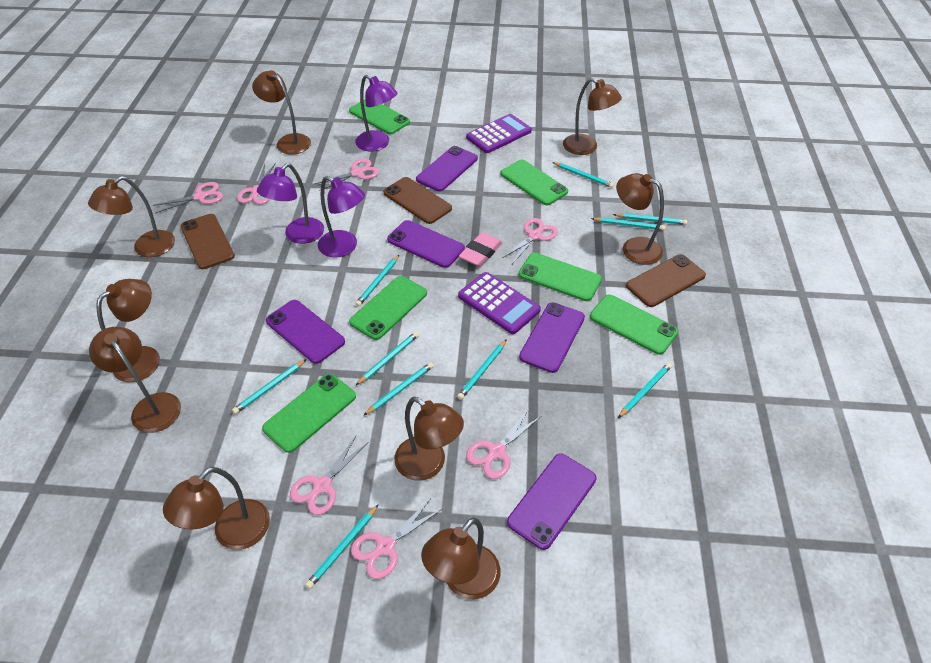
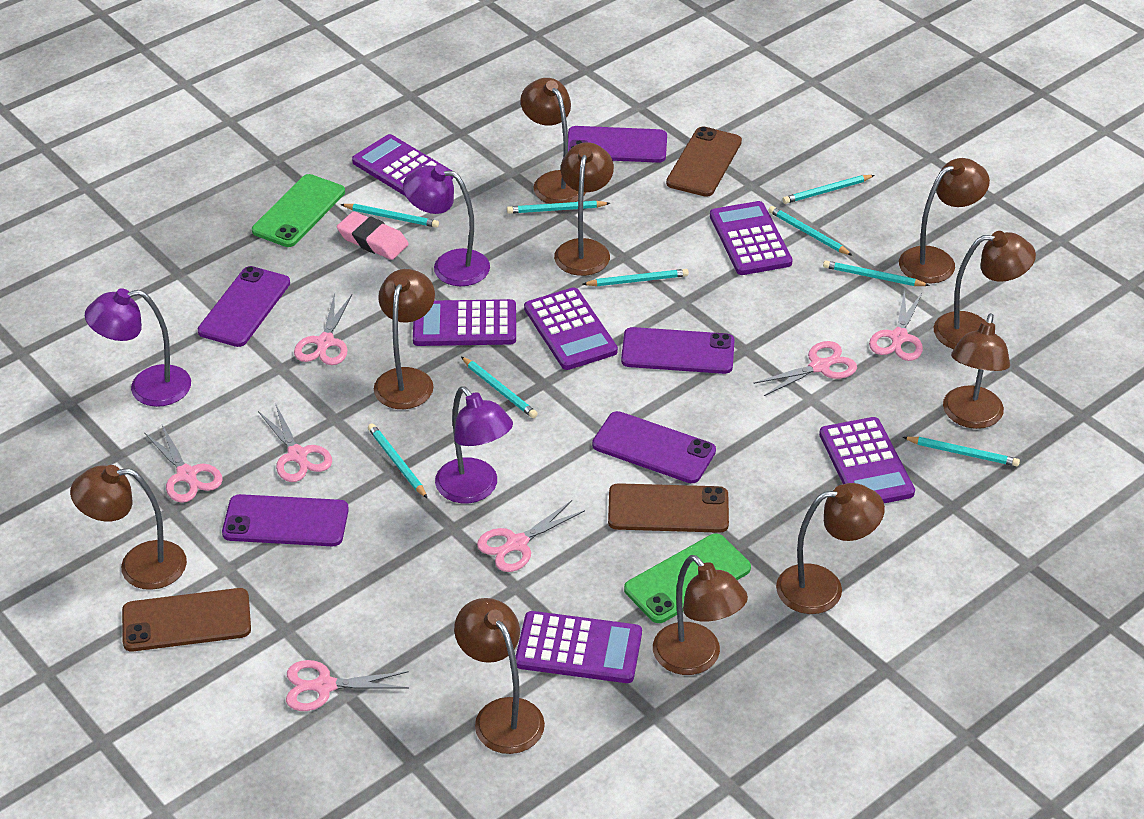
brown lamp: [88,176,175,257] [89,327,181,433] [96,279,160,382] [163,467,270,550] [252,70,311,154] [394,397,464,481] [421,518,500,599] [563,78,622,155] [616,173,664,265] = 9 -> [70,465,187,590] [374,269,435,409] [454,598,545,754] [520,78,586,204] [554,142,614,276] [653,555,748,675] [776,483,885,614] [899,158,990,283] [934,231,1036,349] [943,313,1010,429] = 10
green phone: [262,374,356,453] [349,100,410,134] [349,276,427,340] [500,160,568,205] [519,253,602,301] [590,294,678,355] = 6 -> [252,174,345,247] [624,534,751,623] = 2
purple calculator: [458,272,541,334] [466,114,532,153] = 2 -> [352,134,454,196] [413,299,516,346] [515,611,642,683] [524,287,618,370] [710,201,793,275] [819,417,915,503] = 6
turquoise pencil: [232,359,307,414] [305,505,378,589] [355,255,399,307] [356,332,419,385] [364,362,434,415] [457,339,507,400] [553,162,614,188] [591,217,665,230] [613,213,687,225] [618,363,672,418] = 10 -> [340,204,439,228] [368,423,428,499] [461,357,538,418] [507,201,610,214] [582,269,689,286] [768,206,853,256] [783,175,875,204] [823,260,930,286] [903,437,1020,466] = 9

